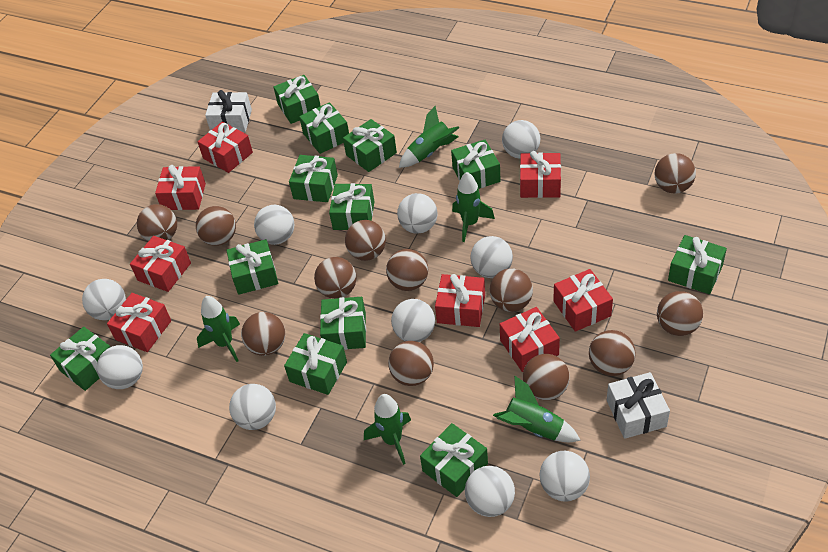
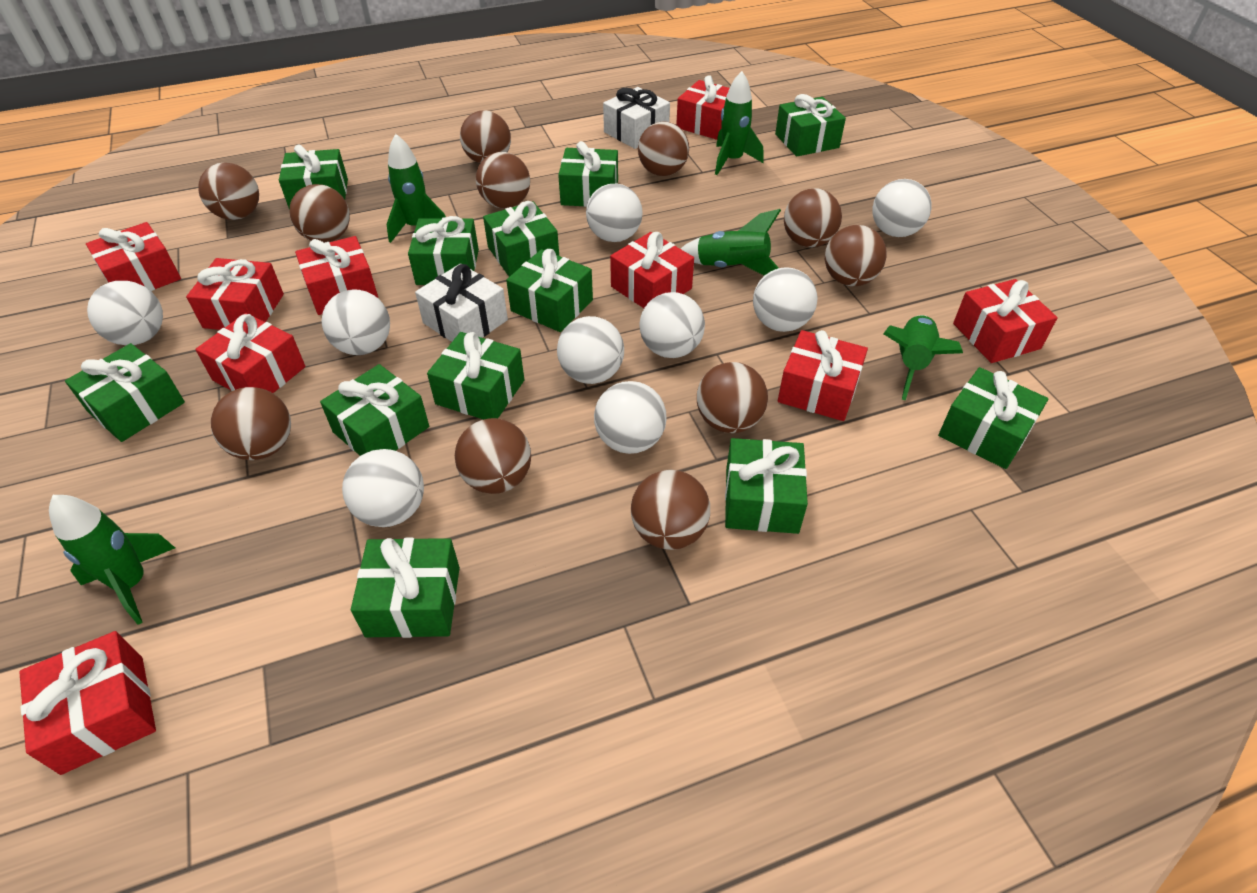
brown ball: [137,204,177,241] [196,206,236,246] [241,312,285,356] [314,257,356,299] [345,220,386,261] [386,249,428,291] [388,341,434,386] [489,269,533,312] [523,354,570,400] [589,330,636,376] [655,153,696,194] [657,291,703,336] = 12 -> [198,163,259,220] [211,387,291,460] [290,184,350,243] [455,418,531,494] [460,110,511,163] [476,152,530,208] [631,470,710,550] [638,121,689,176] [697,362,768,433] [784,188,842,247] [825,225,887,286] = 11
red gift: [107,293,171,352] [130,236,191,292] [155,165,206,210] [198,122,253,173] [435,274,485,327] [500,307,560,372] [520,151,561,198] [553,269,613,332] = 8 -> [19,631,156,775] [86,222,181,291] [186,258,284,330] [195,313,306,393] [295,236,378,315] [610,232,694,308] [676,75,730,140] [778,330,868,421] [953,279,1058,363] = 9
white ball: [82,279,126,320] [97,345,143,389] [229,384,276,430] [254,205,295,245] [391,299,435,342] [397,193,438,234] [465,466,515,517] [470,236,513,278] [502,120,540,158] [539,451,590,502] = 10 -> [87,281,163,345] [321,289,390,355] [342,449,424,527] [557,316,624,384] [586,184,642,242] [594,381,667,454] [639,292,705,358] [753,267,817,332] [873,179,931,237] = 9

